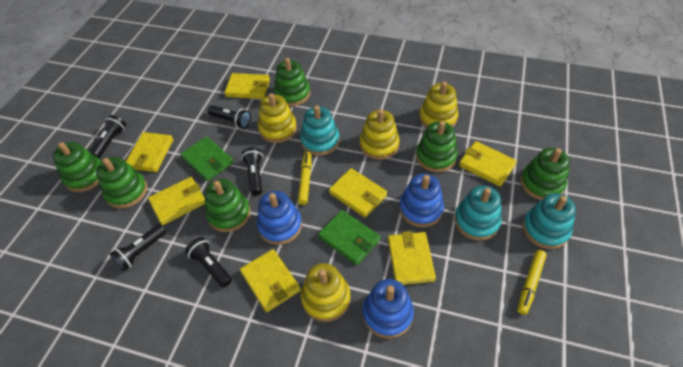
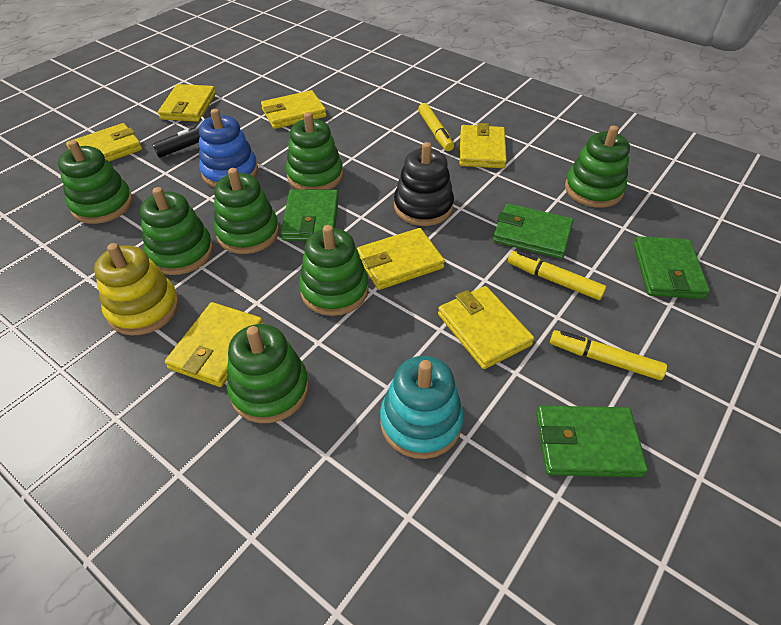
black flashlight: [90,115,126,158] [110,224,166,271] [185,237,232,288] [208,105,251,129] [241,147,263,195] = 5 -> [152,115,210,157] = 1
black stacking toy: none = 0 -> [394,142,454,226] = 1
blue stacking toy: [257,191,302,245] [363,279,414,338] [399,173,444,227] = 3 -> [199,109,258,187] = 1
green stacking toy: [53,142,101,192] [96,157,147,208] [205,179,251,232] [274,58,310,106] [416,121,458,172] [520,148,570,200] = 6 -> [58,140,133,224] [140,187,213,275] [214,168,279,254] [227,324,309,423] [286,112,343,190] [299,225,369,316] [565,126,630,208] = 7
green wallet: [180,136,234,181] [318,210,380,265] = 2 -> [281,189,339,241] [493,203,574,259] [536,406,648,477] [634,236,710,299] = 4
turquoise stacking toy: [300,105,339,156] [454,185,502,240] [522,193,576,249] = 3 -> [380,356,464,459] = 1
yellow marker: [298,152,312,205] [517,250,547,315] = 2 -> [418,103,454,151] [508,251,606,300] [550,330,667,380] = 3
yellow stacking toy: [258,93,297,143] [301,263,351,322] [360,109,399,160] [419,81,458,128] = 4 -> [94,243,179,335] = 1

